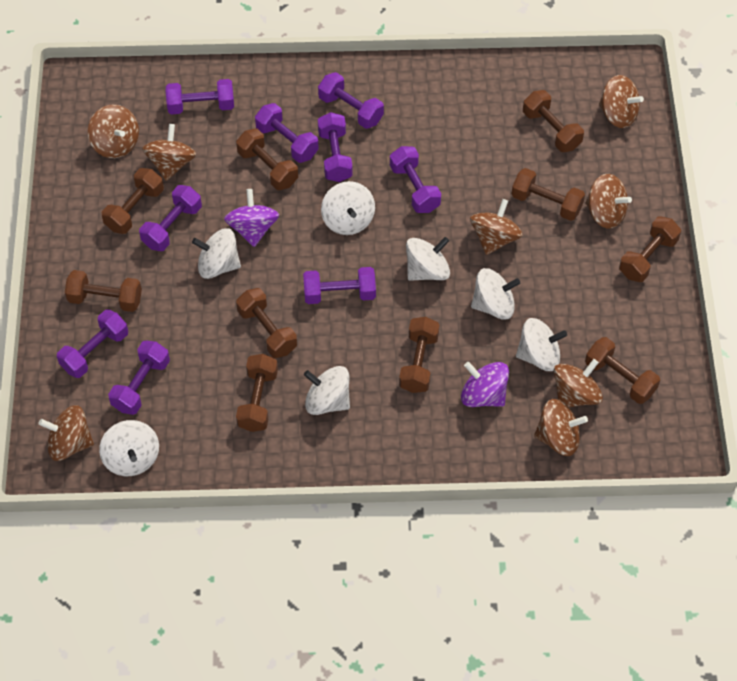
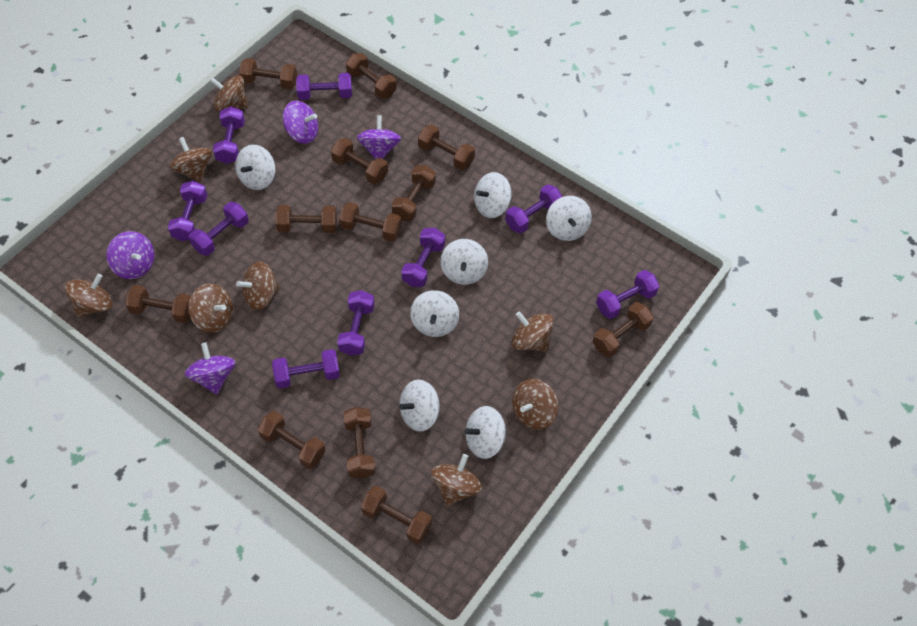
brown dumbbell: [65,270,142,312] [102,168,164,234] [236,129,298,190] [236,288,297,358] [236,354,278,432] [399,317,440,393] [512,168,585,221] [523,90,584,152] [585,337,660,404] [619,216,681,282] = 10 -> [125,285,191,323] [239,58,297,90] [258,411,326,469] [276,205,337,233] [331,138,388,184] [339,202,402,242] [343,407,375,478] [346,53,397,99] [361,486,432,544] [392,165,436,221] [418,125,475,170] [593,302,654,357] = 12
purple spinning top: [224,189,279,247] [461,362,509,407] = 2 -> [106,231,154,279] [185,343,235,394] [283,101,318,144] [357,115,401,159] = 4

